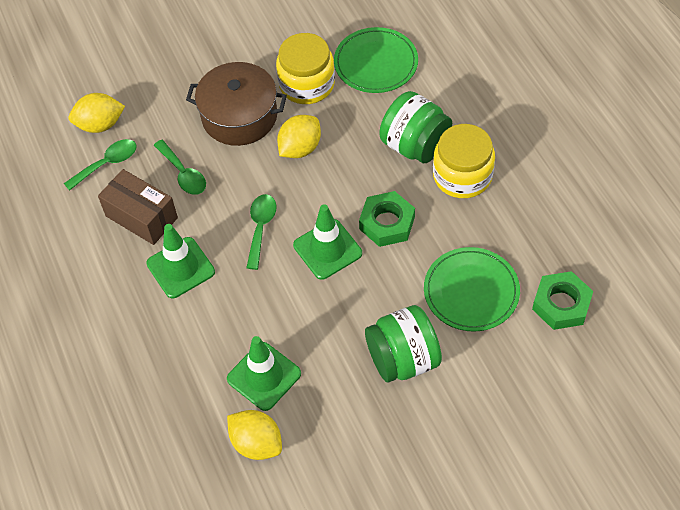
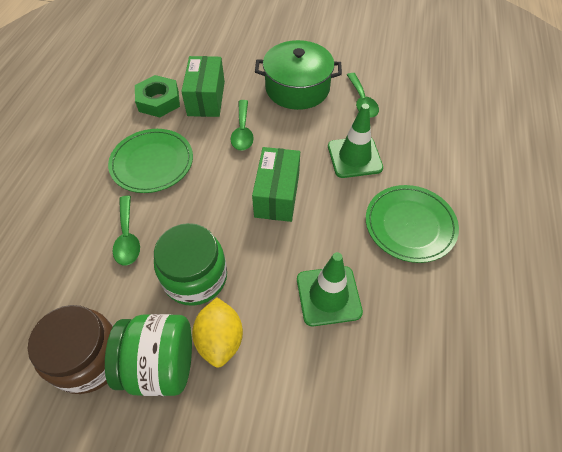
brown box: [98,169,178,245] = 1 -> none = 0
brown jar: none = 0 -> [28,305,113,394] = 1
brown pot: [186,62,287,146] = 1 -> none = 0
green box: none = 0 -> [181,56,225,117] [252,147,300,222] = 2
green nut: [359,191,415,247] [532,271,593,330] = 2 -> [135,75,180,117] = 1
green pot: none = 0 -> [255,40,342,110] = 1
green traffic cone: [146,224,215,298] [227,336,301,411] [293,204,362,280] = 3 -> [297,252,363,326] [328,104,383,178] = 2
yellow jar: [276,33,335,104] [433,124,495,198] = 2 -> none = 0
yellow lemon: [69,93,125,133] [227,410,282,460] [277,115,321,158] = 3 -> [192,298,243,368] = 1

